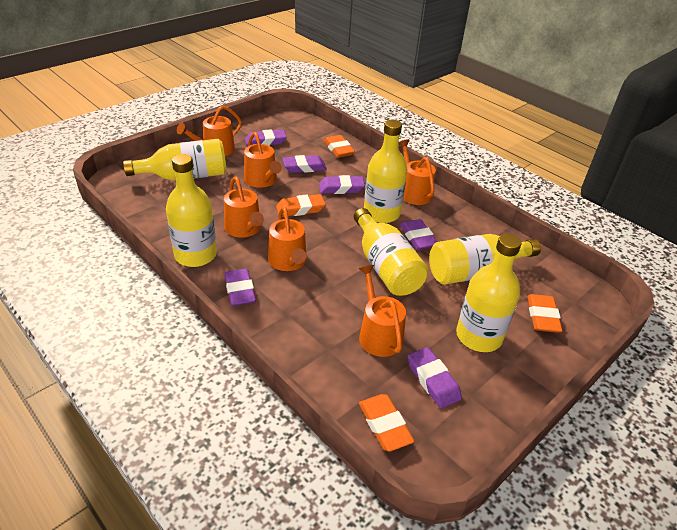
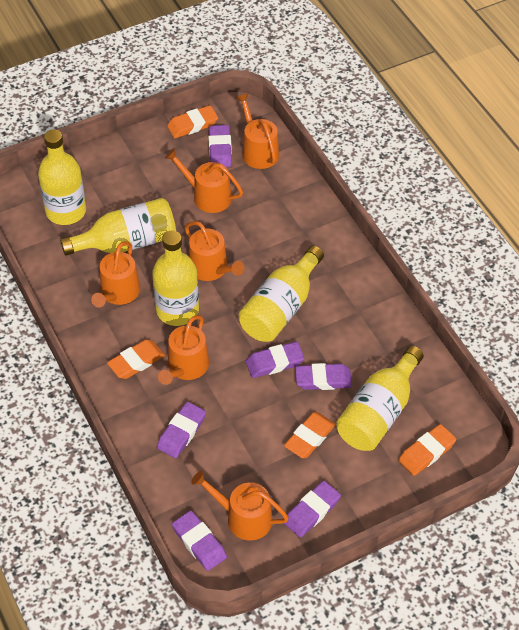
yellow bottle: [123,139,227,181] [166,154,217,267] [354,208,428,296] [364,120,407,223] [429,234,541,285] [456,234,521,352] = 6 -> [38,130,86,225] [60,198,176,256] [152,231,199,326] [239,246,324,342] [336,346,424,451] = 5

